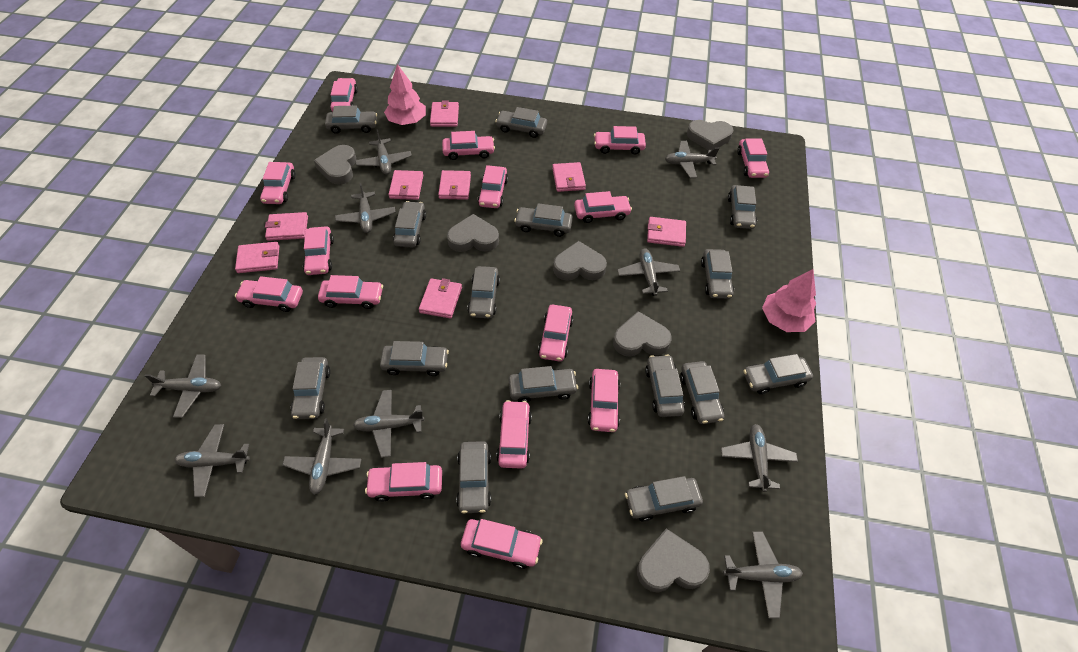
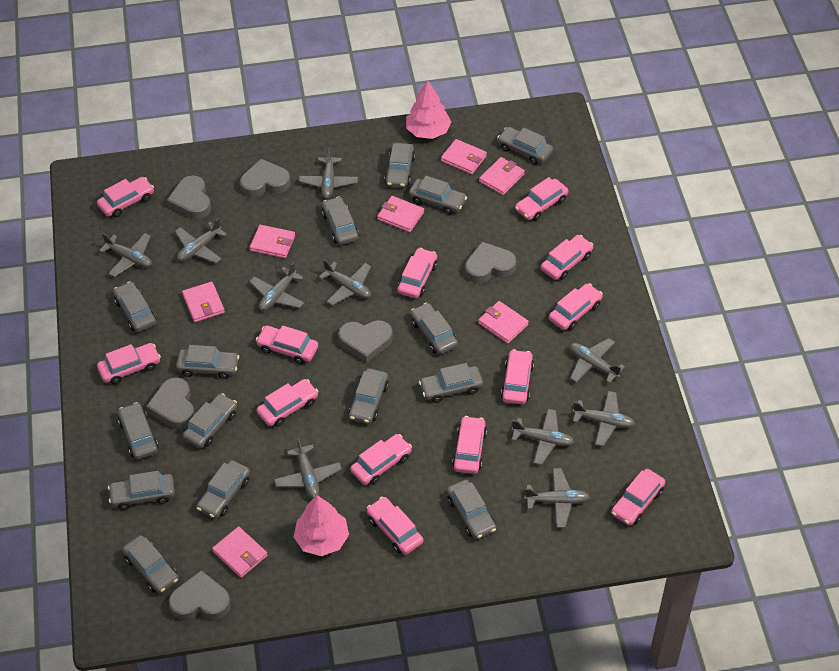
pink car: [235,276,303,312] [260,162,296,204] [303,226,334,275] [318,275,383,309] [330,78,358,112] [365,462,442,502] [442,131,495,160] [461,519,542,569] [478,165,508,208] [496,400,532,469] [538,305,574,362] [574,191,632,223] [588,369,620,432] [594,126,646,154] [737,138,769,178] = 15 -> [97,177,154,217] [97,343,161,384] [256,325,318,364] [257,379,319,427] [350,434,412,485] [367,497,423,555] [398,248,437,298] [452,416,487,474] [501,349,534,404] [515,177,569,221] [541,235,593,280] [549,283,603,330] [611,469,665,526] = 13
pink wallet: [235,242,279,273] [265,212,308,241] [389,170,423,200] [419,278,462,319] [430,100,459,127] [438,170,471,200] [552,162,586,192] [647,217,686,247] = 8 -> [182,282,225,322] [212,526,268,578] [250,225,295,258] [377,196,424,232] [441,139,487,174] [478,301,529,344] [479,157,525,195] = 7

